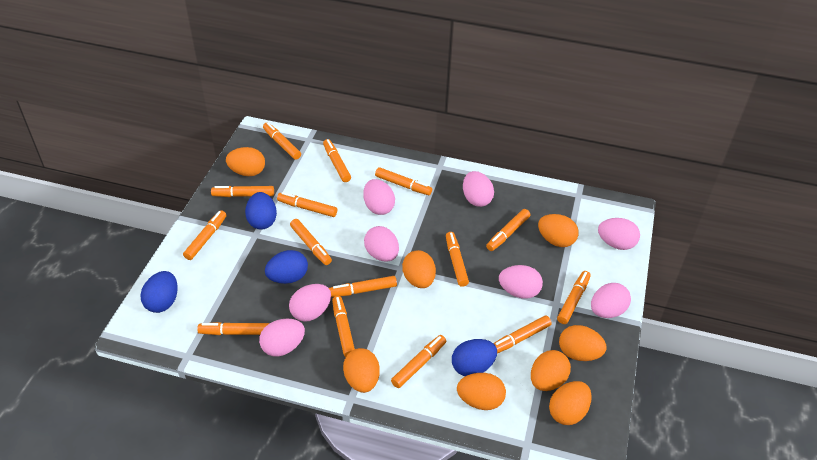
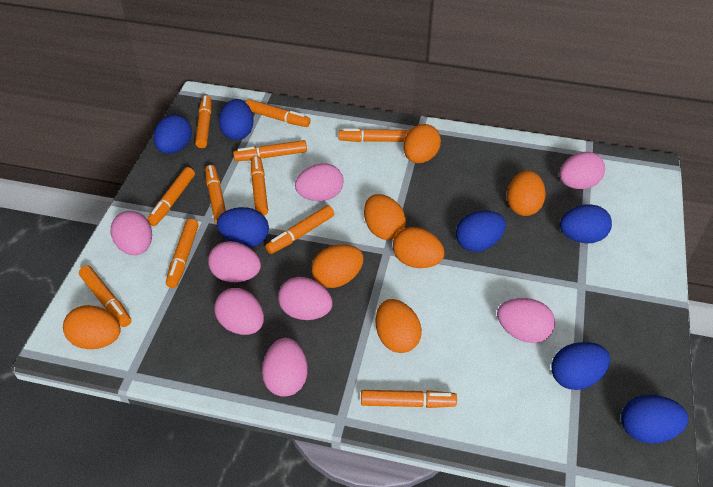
blue egg: [141,271,178,313] [245,192,277,230] [265,250,308,284] [452,339,497,376] = 4 -> [153,115,192,154] [217,207,269,247] [219,99,254,140] [456,211,506,252] [551,342,610,390] [560,204,612,244] [621,395,689,444] = 7
orange egg: [226,147,265,176] [343,348,380,393] [402,250,436,288] [457,373,506,410] [531,350,571,391] [538,214,579,247] [549,381,592,425] [559,325,607,361] = 8 -> [63,305,120,349] [312,244,364,288] [364,194,406,240] [376,299,422,353] [393,227,445,268] [404,124,441,163] [507,170,546,216] = 7
orange marker: [183,210,226,260] [197,322,269,335] [211,186,274,197] [263,122,301,160] [277,192,337,217] [290,219,332,265] [323,139,351,182] [329,276,397,297] [332,296,355,357] [375,167,432,195] [391,335,446,388] [446,232,469,287] [486,209,530,251] [493,315,552,353] [557,271,591,324] = 15 -> [79,265,131,327] [147,167,195,226] [166,219,199,288] [195,95,212,148] [205,165,226,224] [233,140,307,161] [246,99,311,127] [251,156,268,216] [265,205,334,254] [339,128,410,142] [361,390,457,408] = 11

